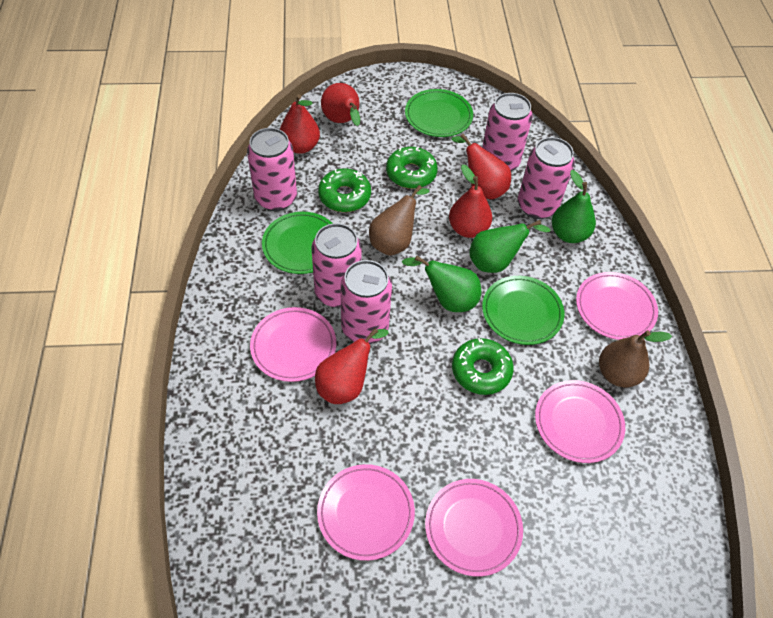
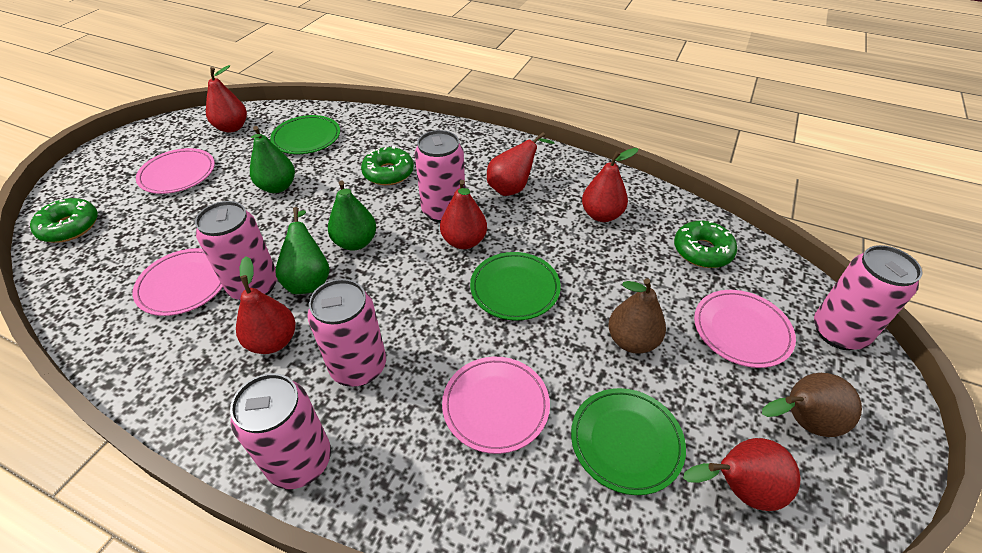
pink plate: [250,307,336,382] [317,464,415,561] [425,479,523,577] [535,380,625,463] [576,272,658,340] = 5 -> [133,248,223,316] [136,148,215,194] [442,357,550,454] [694,290,796,368] = 4
red pear: [280,94,320,154] [315,328,389,404] [321,83,360,126] [449,165,492,238] [451,134,511,199] = 5 -> [206,65,247,133] [236,256,295,354] [440,180,487,249] [487,132,554,196] [582,148,638,222] [683,438,800,511] = 6

